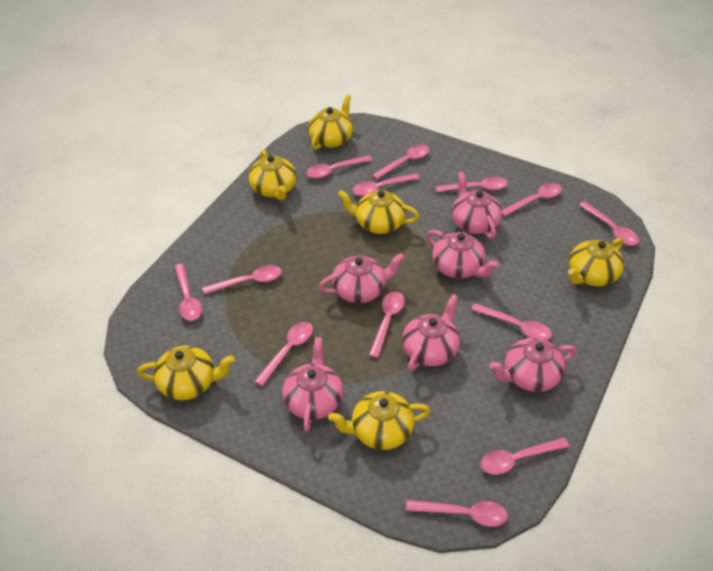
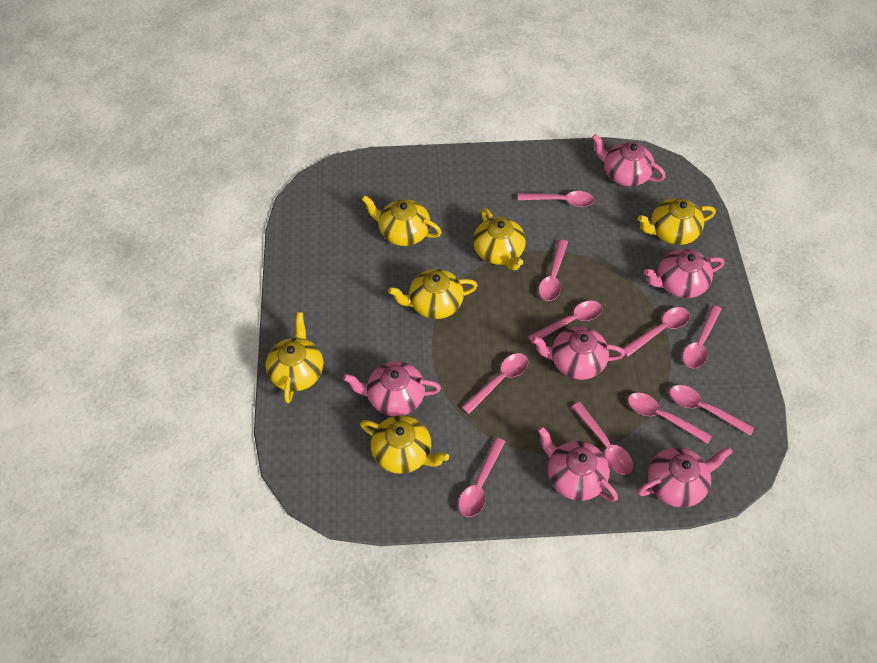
pink spoon: [174,264,202,321] [202,265,282,294] [254,322,313,386] [306,155,373,178] [353,173,420,196] [369,291,405,358] [372,145,430,179] [406,500,508,527] [436,177,508,192] [471,303,552,340] [480,438,570,475] [502,183,562,217] [579,201,639,245] = 13 -> [458,438,505,517] [462,353,528,414] [518,191,594,207] [528,300,602,344] [539,239,568,301] [572,402,633,475] [623,307,690,357] [628,393,712,444] [670,385,754,436] [683,305,722,368] = 10

